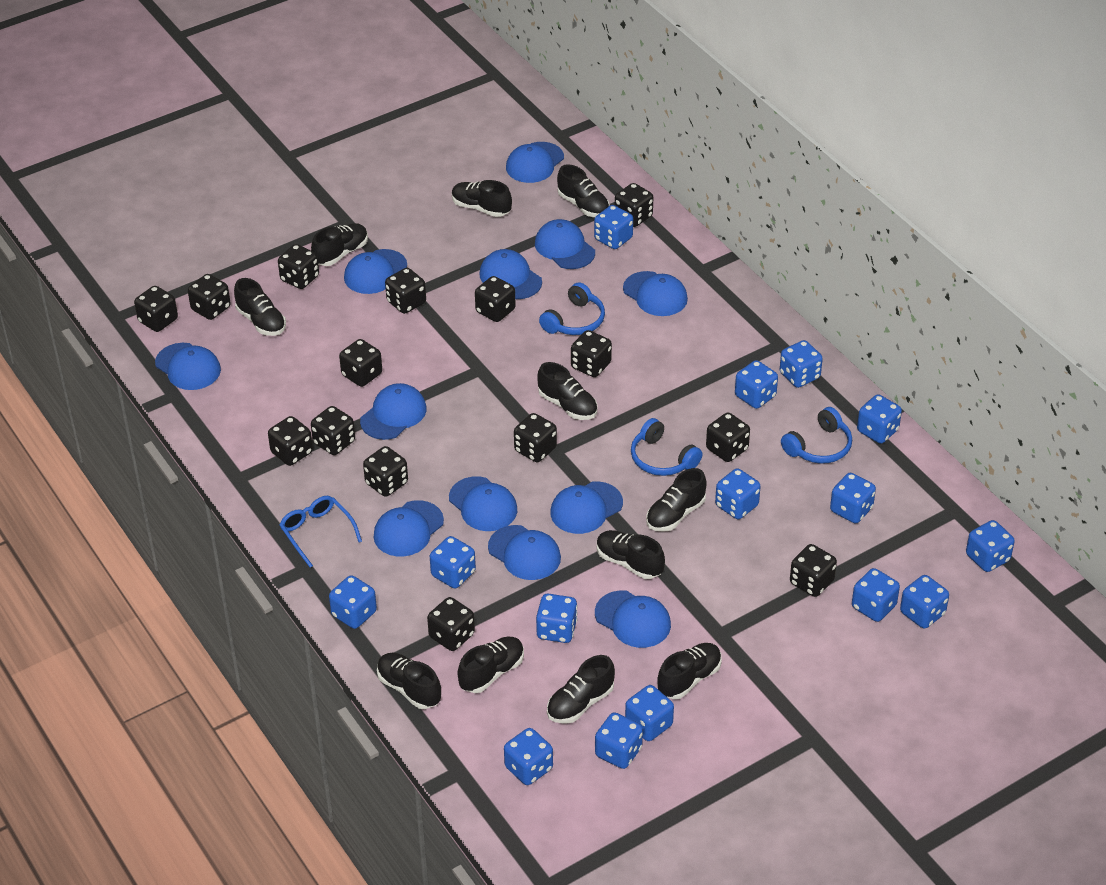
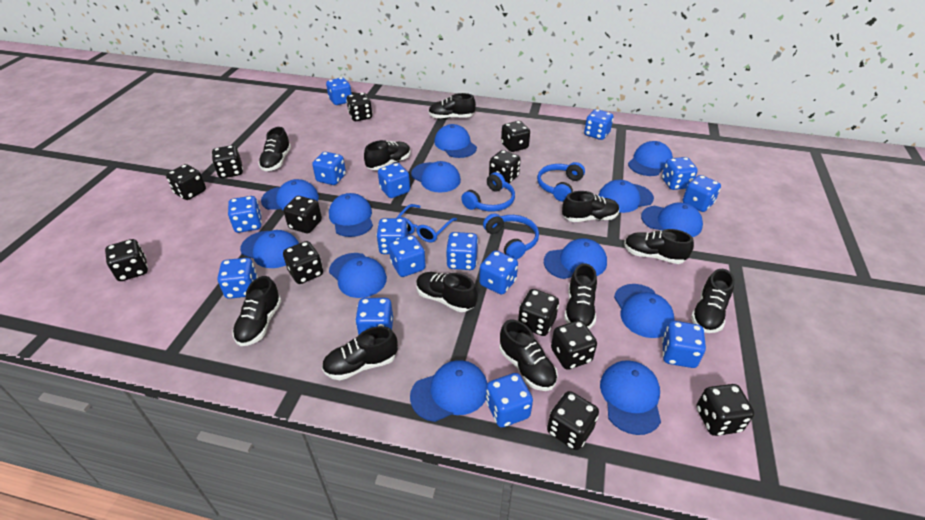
black dice: [134,286,178,332] [188,274,231,320] [268,416,313,466] [278,244,319,289] [311,406,355,455] [339,339,382,387] [363,446,408,497] [385,268,426,314] [427,597,475,651] [475,276,516,322] [514,413,557,462] [571,330,612,377] [615,183,653,227] [706,413,750,462] [790,544,837,597] = 15 -> [105,239,148,281] [166,164,206,200] [212,145,243,178] [283,241,323,284] [284,196,322,233] [346,93,373,121] [489,150,521,183] [501,121,530,152] [518,289,559,336] [547,391,599,450] [551,320,597,370] [696,384,754,436] = 12
blue cap: [155,343,221,390] [344,249,407,294] [360,383,427,440] [373,500,444,557] [449,476,517,531] [479,249,542,299] [488,525,561,580] [506,142,564,183] [535,219,595,269] [550,482,623,534] [595,590,671,648] [623,271,688,316] = 12 -> [240,230,299,268] [261,179,319,211] [329,193,373,237] [329,253,387,298] [410,360,487,422] [411,161,461,193] [434,124,477,158] [544,238,607,279] [599,180,654,213] [600,361,661,435] [614,284,675,338] [628,141,673,176] [641,203,703,237] = 13

